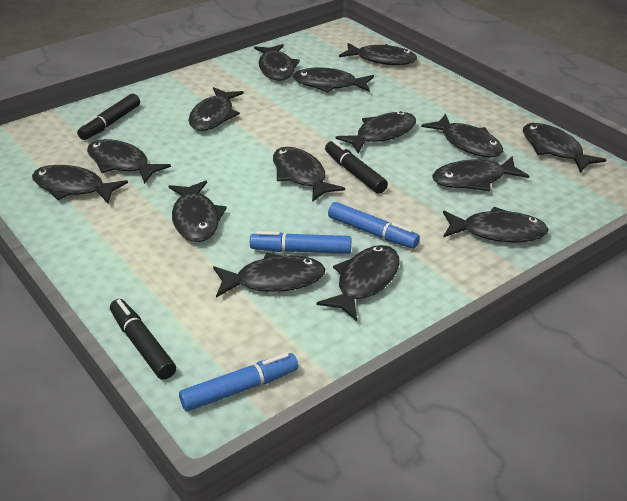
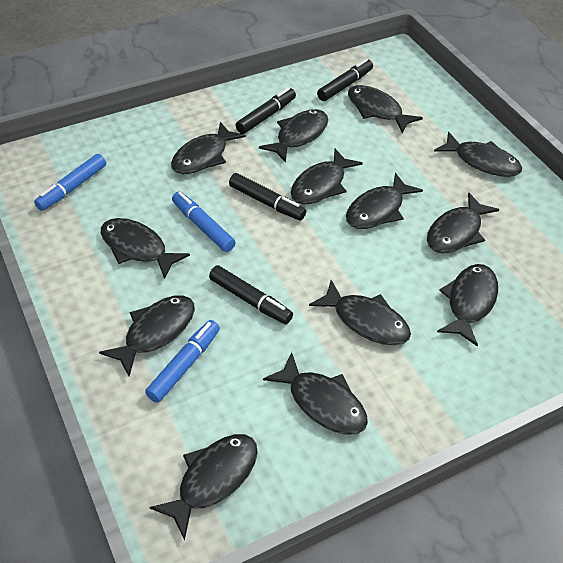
black fish: [32,165,128,203] [87,139,171,184] [169,180,227,242] [188,87,244,131] [213,253,325,298] [254,44,300,81] [273,147,345,202] [293,67,374,93] [317,245,400,321] [335,111,416,154] [339,43,417,65] [421,114,503,157] [432,156,529,191] [443,207,549,242] [523,123,606,173] = 15 -> [99,295,195,376] [101,218,190,279] [149,434,258,541] [171,122,246,174] [259,109,328,163] [263,352,368,435] [291,149,363,204] [309,280,411,345] [346,173,423,229] [348,85,423,133] [427,192,500,253] [434,132,522,177] [437,264,498,347] = 13
black marker: [77,94,140,140] [110,299,176,380] [325,140,388,194] = 3 -> [209,265,293,324] [229,173,306,220] [236,88,296,134] [317,59,373,101] = 4

